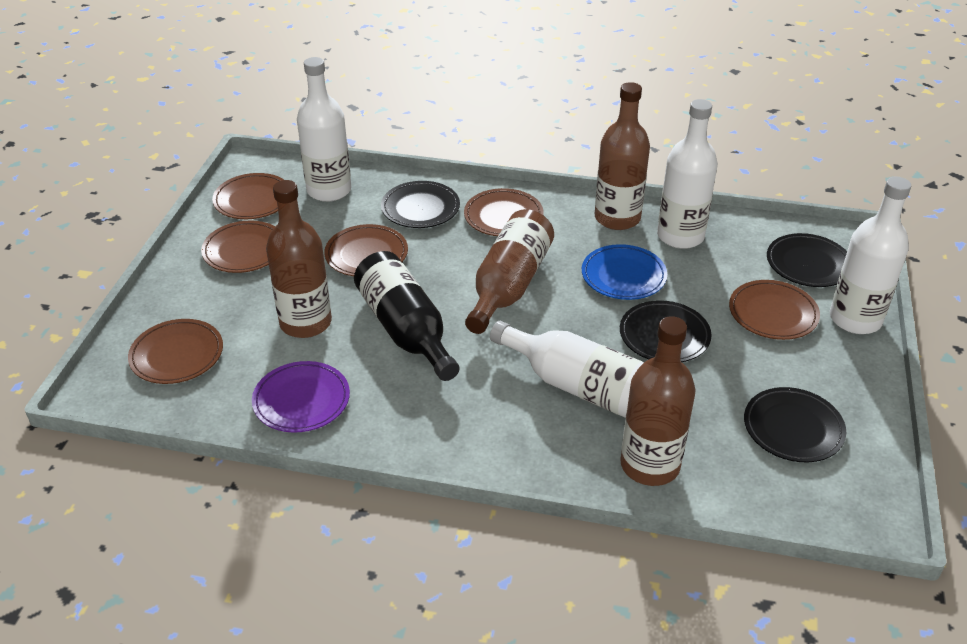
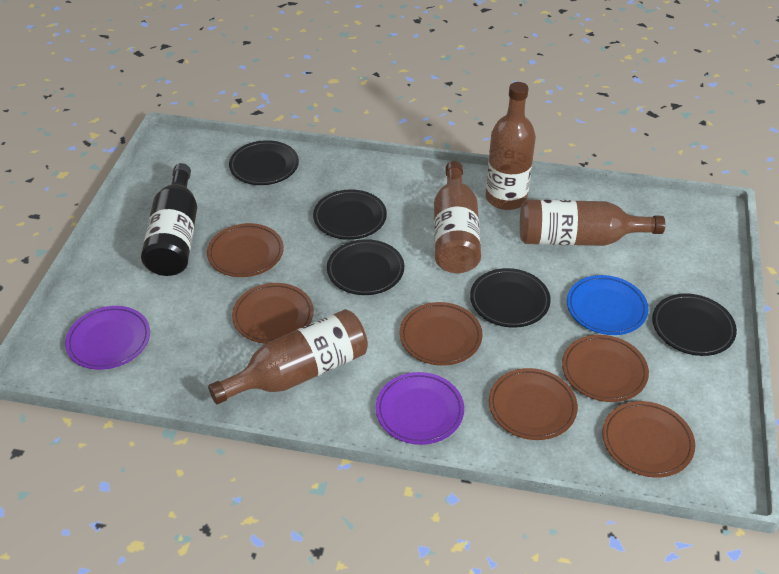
black plate: [381,181,460,228] [620,300,711,362] [744,387,846,462] [767,233,847,287] = 4 -> [229,140,299,185] [313,189,387,240] [327,239,404,295] [470,268,551,328] [652,293,737,356] = 5
purple plate: [252,361,350,433] = 1 -> [65,306,150,370] [376,372,464,445] = 2
white bottle: [297,57,351,202] [490,321,644,418] [657,99,718,249] [830,177,911,334] = 4 -> none = 0

